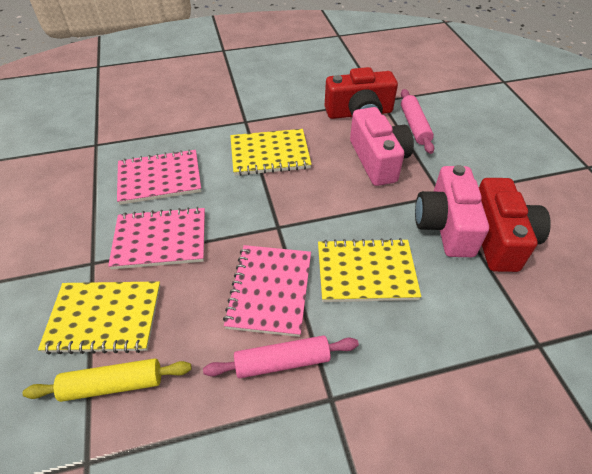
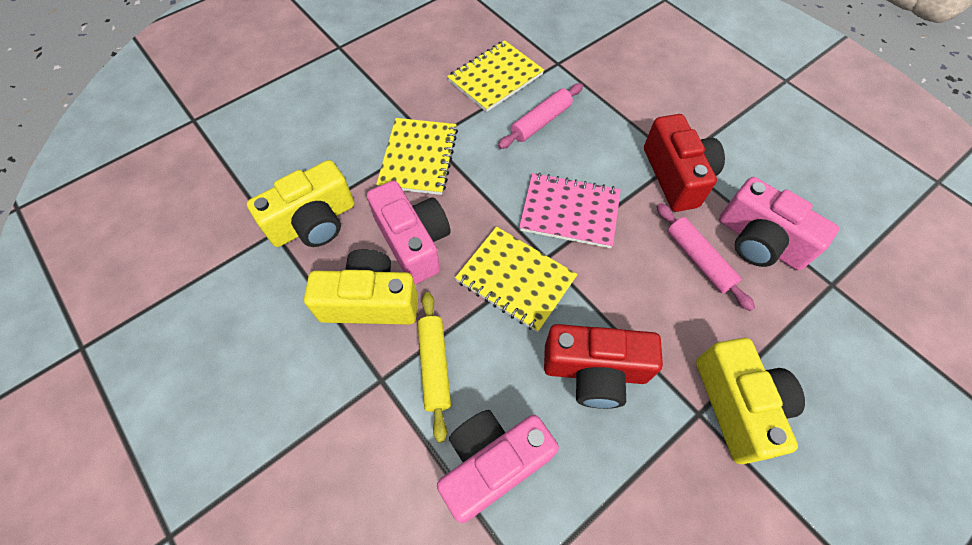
pink camera: [350,107,414,186] [415,165,489,257] = 2 -> [367,181,451,284] [437,410,559,523] [719,177,839,270] = 3
pink notebook: [108,207,205,270] [117,149,201,205] [223,245,311,337] = 3 -> [519,173,621,248] = 1
yellow camera: none = 0 -> [247,160,354,247] [304,249,418,325] [696,338,805,464] = 3

